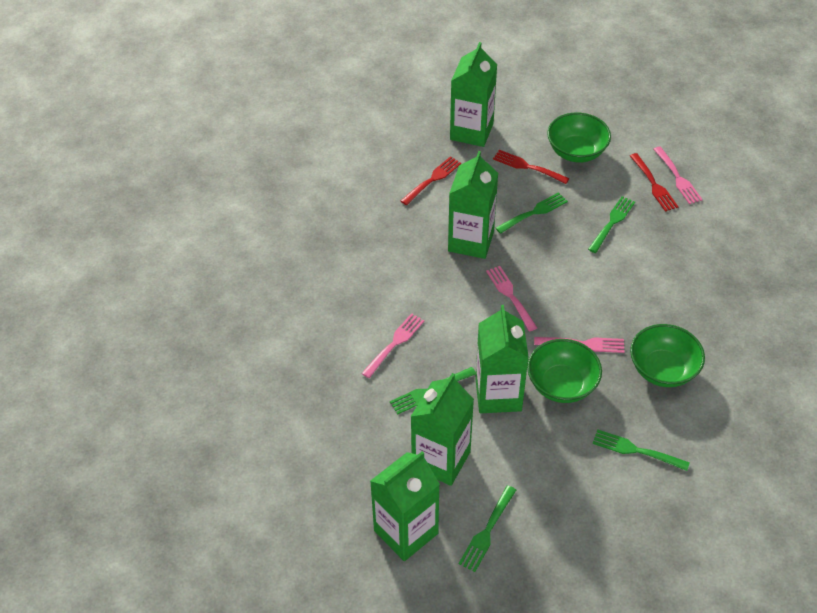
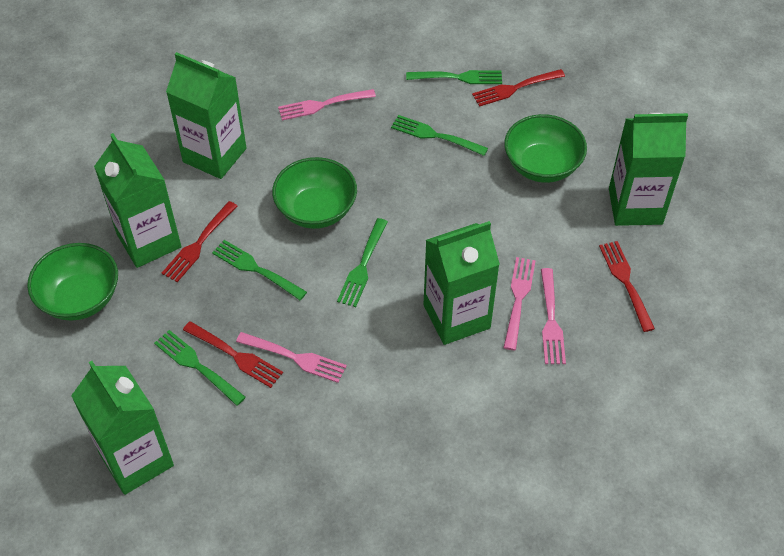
red fork: [401,156,461,205] [493,150,570,184] [630,153,678,212] = 3 -> [162,201,238,282] [183,321,283,388] [472,69,565,107] [599,241,655,332] = 4

